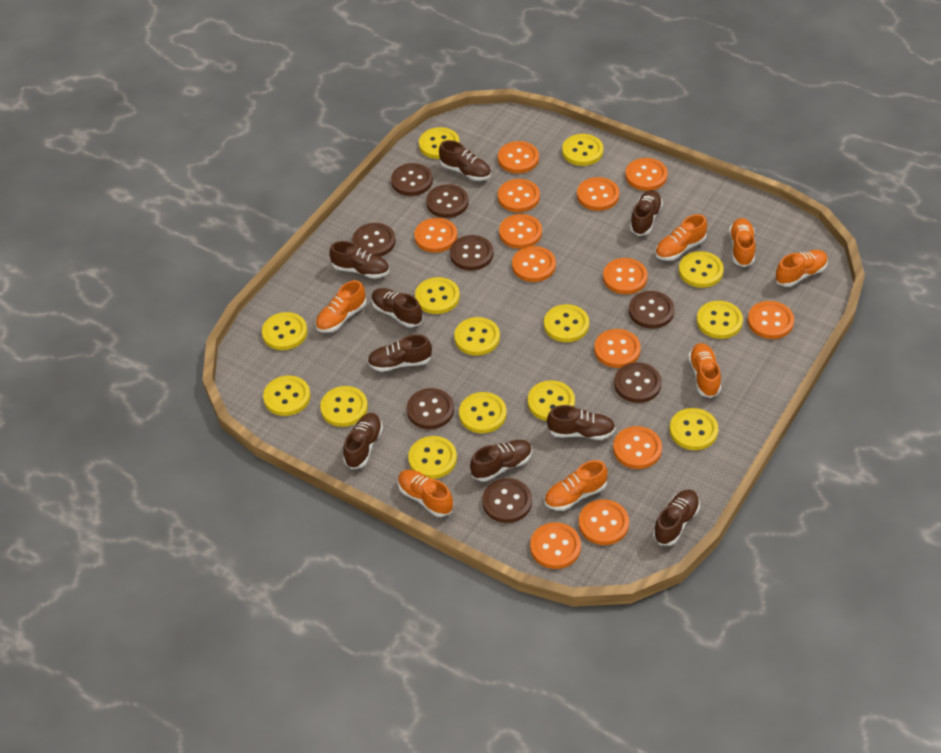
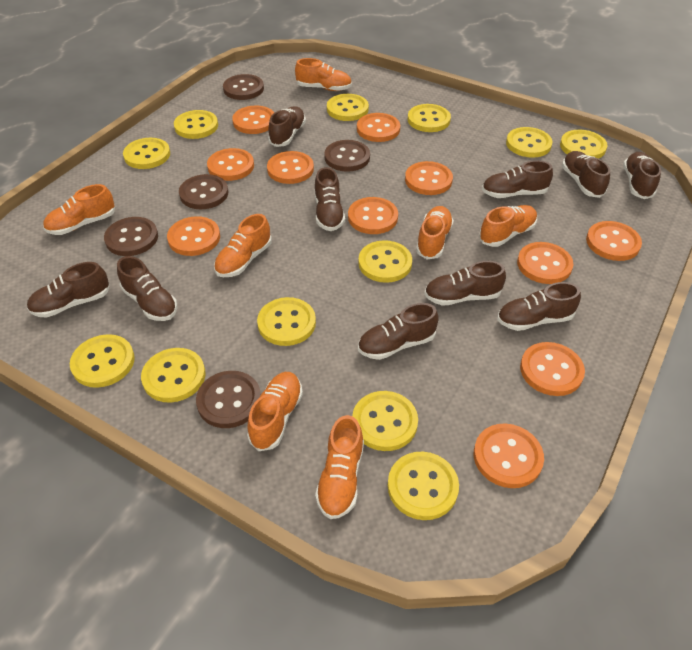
brown button: [352,223,396,257] [391,163,433,196] [407,388,454,429] [426,184,469,218] [450,235,494,271] [482,478,532,523] [614,362,662,403] [629,291,674,329] = 8 -> [104,217,158,256] [179,174,228,209] [196,371,261,428] [223,74,264,100] [324,140,370,172] = 5
brown shoe: [329,241,389,278] [343,413,383,469] [367,334,432,372] [371,288,423,327] [439,140,491,181] [470,440,532,482] [547,405,615,440] [630,190,663,236] [653,489,700,546] = 9 -> [27,262,110,318] [117,256,177,321] [268,106,306,147] [315,167,345,231] [358,303,439,360] [424,261,506,306] [482,160,553,198] [497,282,581,331] [562,151,610,198] [623,152,661,199] = 10
orange button: [414,218,457,253] [498,141,539,173] [498,179,540,212] [499,214,542,249] [512,246,556,282] [530,522,581,569] [577,177,619,211] [579,499,629,545] [594,329,641,368] [603,258,648,294] [613,426,662,469] [625,158,668,191] [748,301,794,339] = 13 -> [167,216,220,256] [207,148,254,181] [232,105,274,134] [267,151,314,184] [348,197,398,234] [357,113,400,142] [405,161,453,195] [474,424,544,488] [517,242,574,284] [520,342,585,396] [586,221,642,261] = 11
yellow button: [262,312,307,350] [263,375,310,416] [320,386,368,427] [408,436,457,479] [415,277,460,314] [419,127,459,159] [454,317,500,356] [459,392,507,433] [528,380,575,421] [544,304,589,342] [562,134,603,166] [670,408,718,450] [679,251,724,288] [697,301,743,339] = 14 -> [70,334,135,388] [123,138,170,169] [141,348,205,403] [174,110,218,139] [257,297,316,346] [327,94,369,121] [352,391,418,451] [358,240,412,283] [388,452,459,520] [408,104,451,132] [506,127,552,158] [560,130,608,159] = 12

